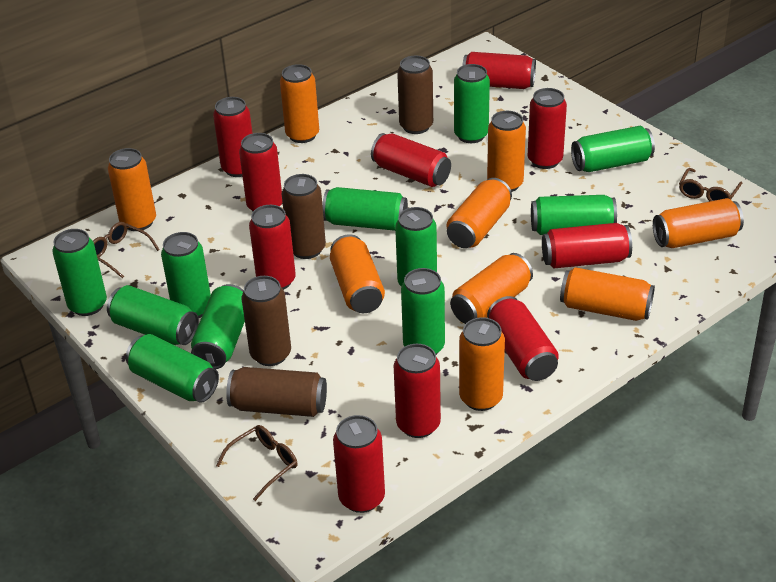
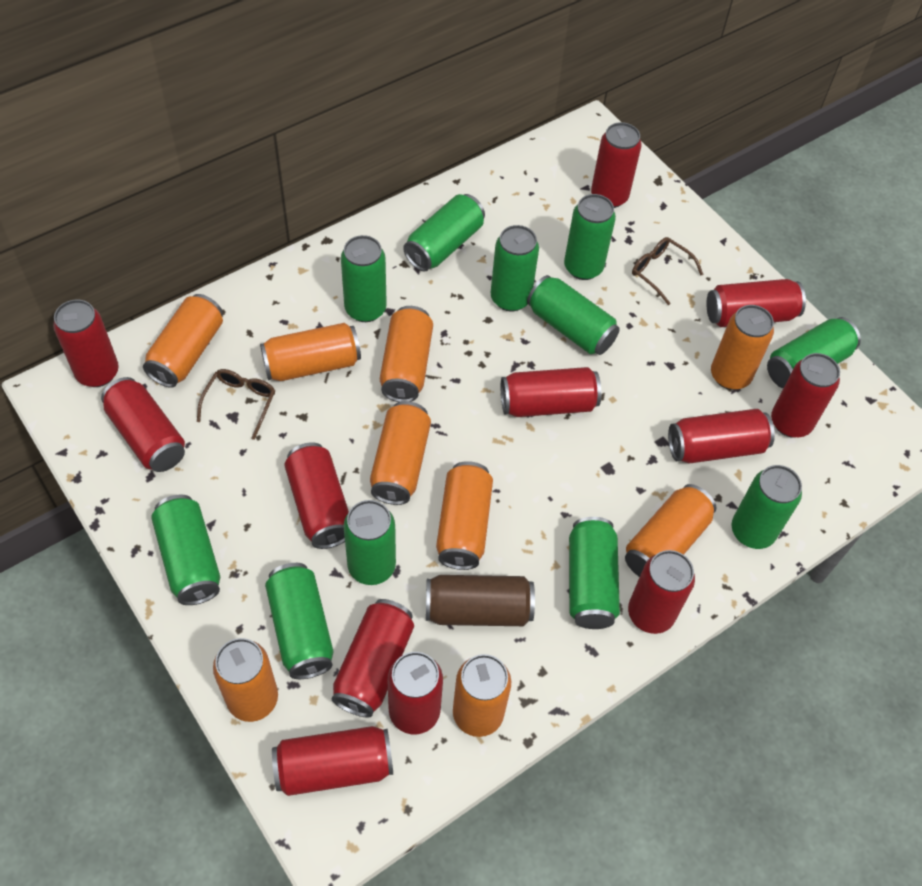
brown can: [226,367,327,417] [242,276,291,366] [282,174,326,259] [397,56,433,134] = 4 -> [426,575,535,626] = 1
brown glasses: [93,222,160,278] [216,425,297,501] [679,168,742,201] = 3 -> [197,369,275,440] [632,237,704,305] = 2
red can: [213,97,253,177] [239,133,282,212] [249,205,296,290] [333,415,385,513] [371,133,451,187] [394,344,441,438] [462,52,536,89] [487,296,559,381] [528,88,567,169] [542,223,632,268] = 10 -> [53,300,119,387] [101,377,185,472] [272,726,393,796] [284,442,349,549] [332,599,414,718] [388,652,443,734] [501,367,601,417] [591,122,642,208] [628,550,695,634] [668,409,775,464] [706,279,806,327] [771,353,840,438] = 12

